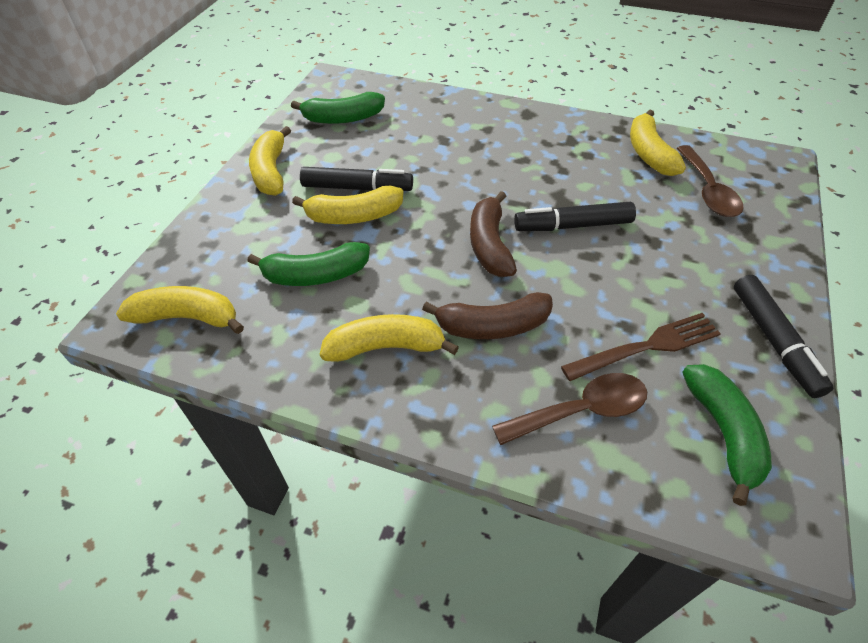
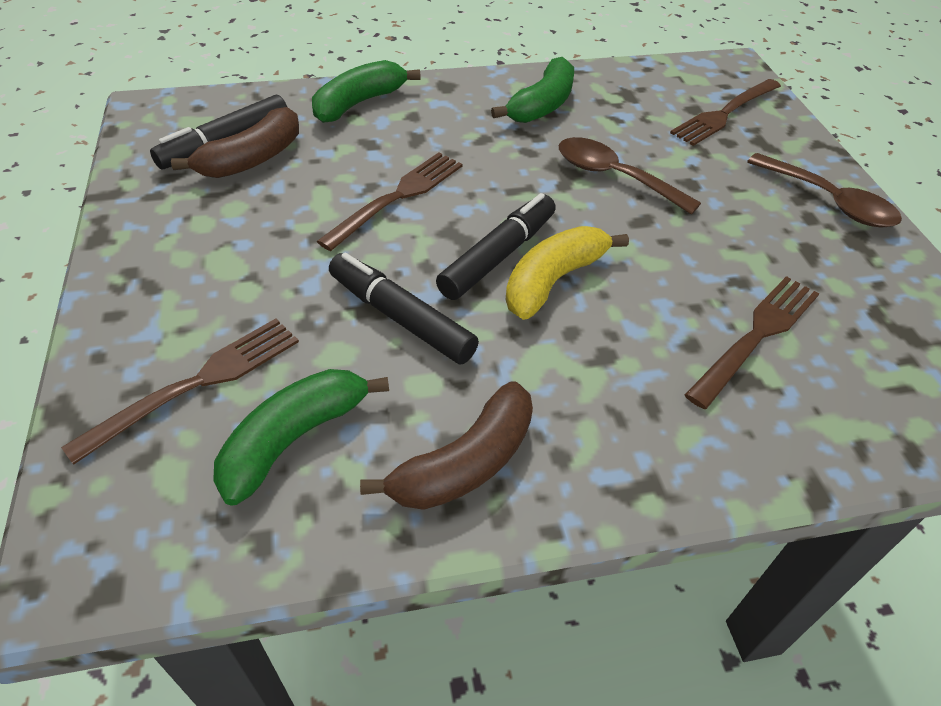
brown fork: [561,313,721,381] = 1 -> [61,318,299,465] [317,152,462,251] [670,79,781,146] [685,276,819,409] = 4
yellow banana: [116,286,244,334] [249,126,291,196] [292,186,404,224] [320,314,459,362] [630,110,686,176] = 5 -> [506,226,629,320] = 1

